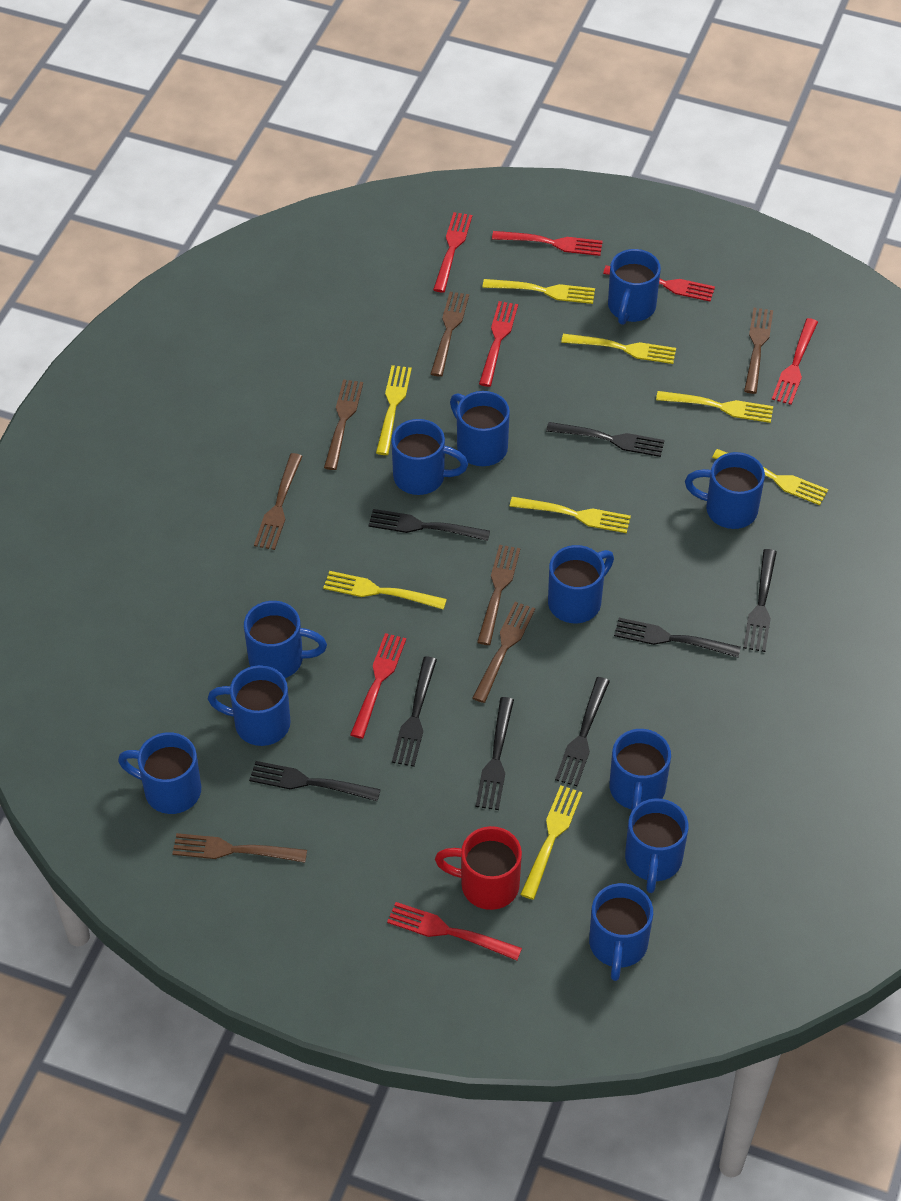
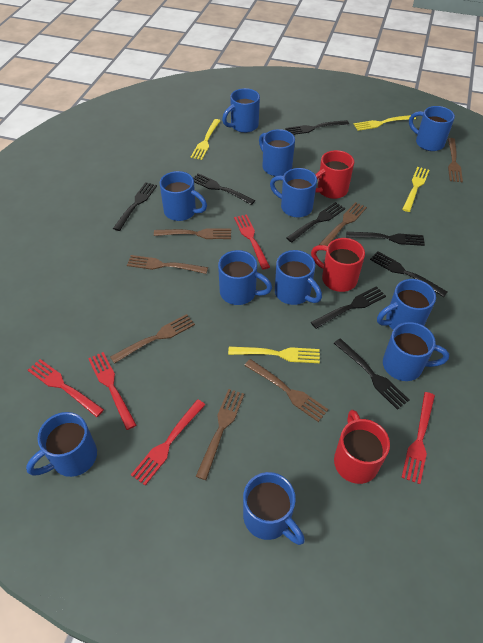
red fork: [350,633,406,739] [387,902,522,960] [433,212,472,292] [479,301,518,387] [492,231,603,256] [603,265,715,302] [772,318,818,405] = 7 -> [28,359,104,417] [88,352,136,430] [131,399,205,485] [234,214,270,269] [401,392,435,484] = 5
red mug: [435,826,522,910] = 1 -> [311,238,365,292] [315,150,354,199] [334,410,390,484] = 3
yellow fork: [323,571,447,610] [376,365,412,455] [483,279,595,304] [510,497,631,533] [520,785,582,900] [561,334,676,364] [656,391,773,423] [712,449,828,505] = 8 -> [191,119,221,160] [228,346,320,363] [354,115,416,131] [402,167,429,212] = 4

